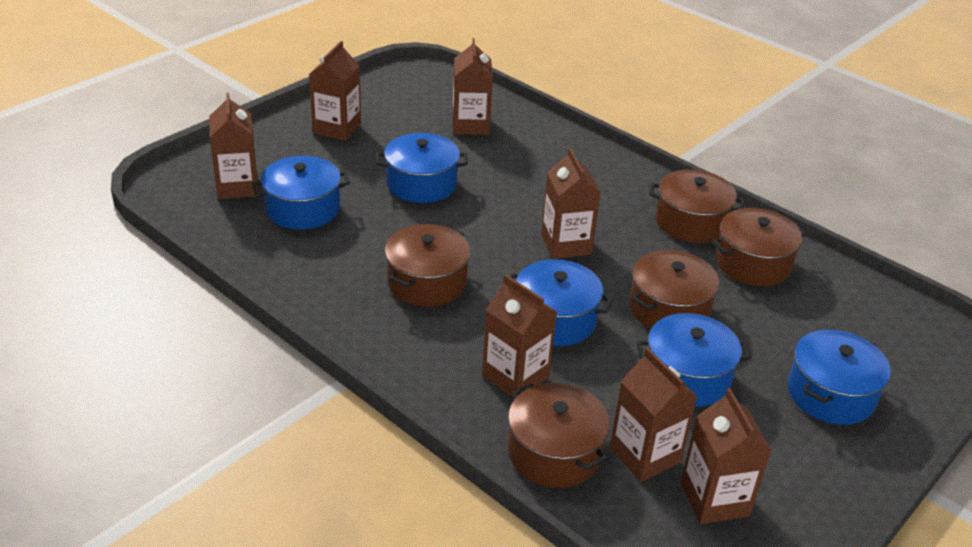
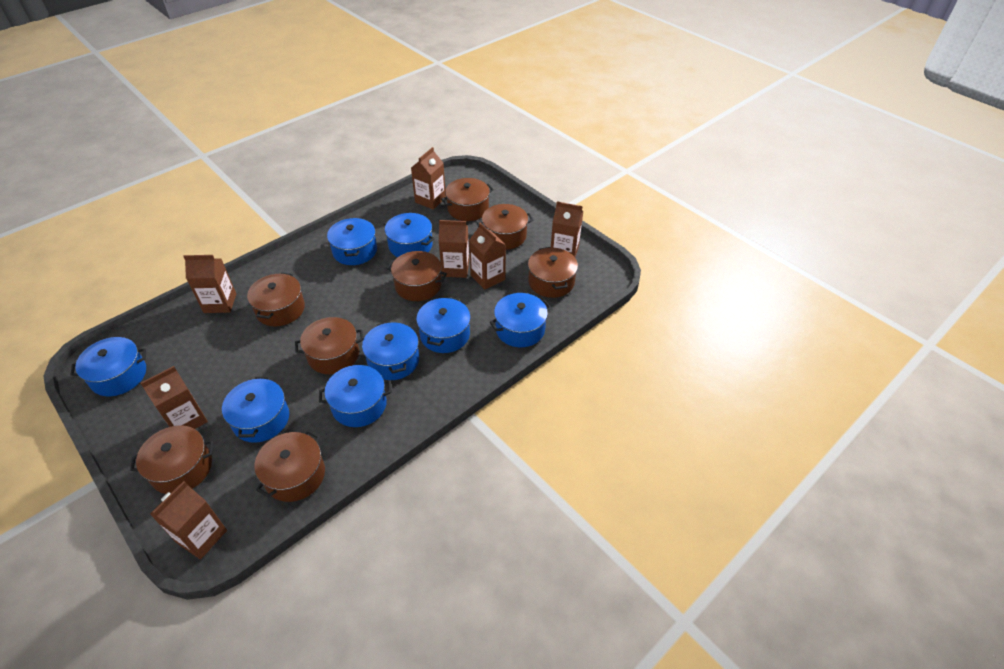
blue pot: [252,156,350,230] [376,133,468,203] [510,259,613,346] [636,313,751,407] [788,330,891,425] = 5 -> [70,337,146,396] [222,377,289,443] [319,365,392,427] [327,218,377,265] [362,321,419,380] [384,213,435,257] [416,297,470,353] [490,293,551,347] = 8
brown pot: [385,224,470,307] [508,383,610,488] [629,250,719,329] [649,170,745,243] [712,208,806,286] = 5 -> [130,425,213,494] [247,273,305,326] [254,430,325,502] [295,317,364,374] [387,251,447,301] [441,178,494,221] [477,204,533,250] [528,247,578,298] = 8

